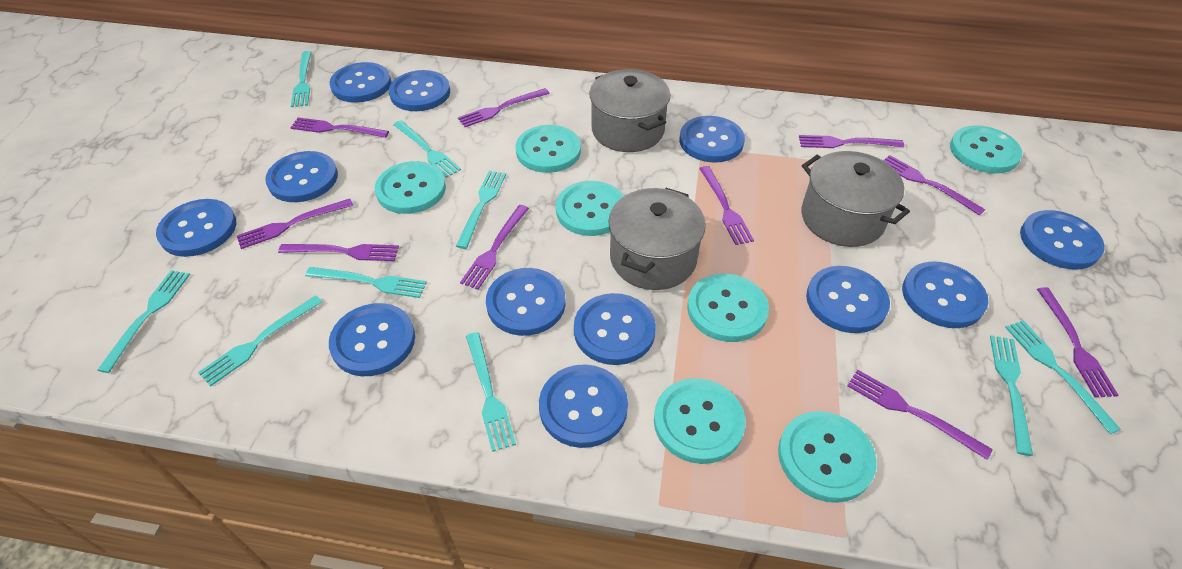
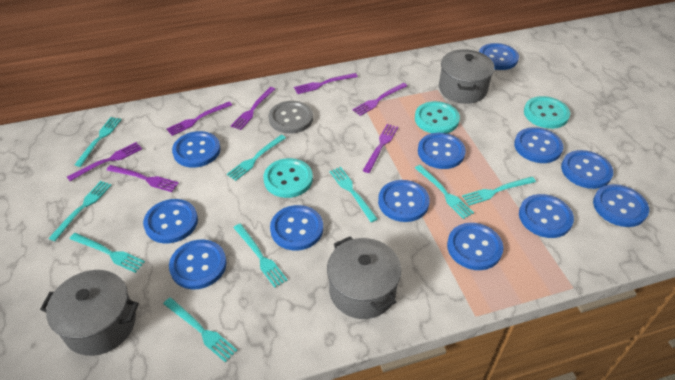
grey button: none = 0 -> [269,101,313,134] = 1
purple fork: [237,199,354,249] [278,244,399,261] [290,118,389,138] [458,88,550,127] [460,205,529,290] [699,166,754,245] [799,135,904,148] [847,369,993,460] [883,155,985,216] [1037,287,1118,397] = 10 -> [67,142,142,181] [107,165,179,192] [166,102,232,136] [231,87,275,130] [294,73,358,94] [352,83,407,116] [363,124,398,173] = 7
turquoise button: [375,161,446,214] [515,125,581,173] [556,181,624,236] [654,378,745,464] [687,274,769,342] [778,411,877,503] [950,125,1022,174] = 7 -> [263,158,313,198] [415,101,460,133] [524,96,570,129] = 3

